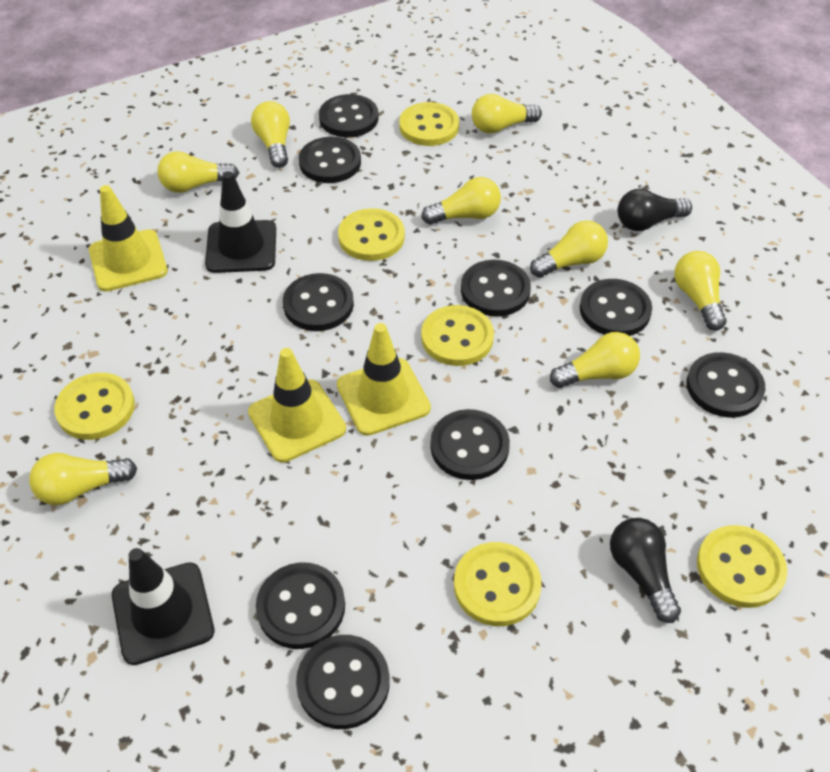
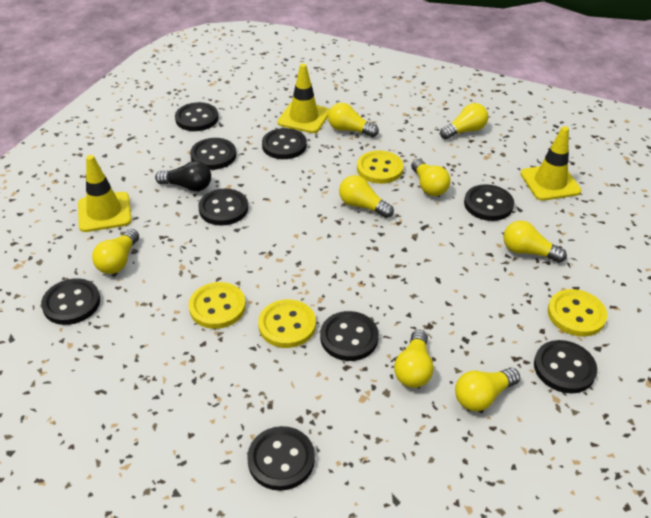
black light bulb: [610,518,681,623] [618,189,692,231] = 2 -> [155,161,211,191] = 1
black traffic cone: [112,548,214,665] [205,171,276,273] = 2 -> none = 0
yellow button: [54,373,135,440] [338,208,405,261] [399,102,459,146] [421,305,494,366] [454,542,542,626] [697,525,787,608] = 6 -> [189,282,246,329] [258,299,316,348] [357,150,403,184] [548,289,607,337] = 4

